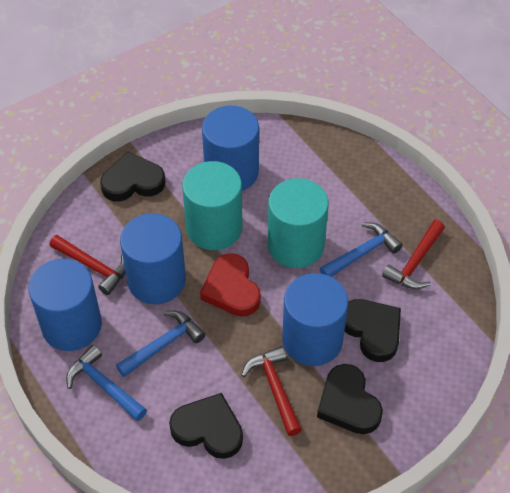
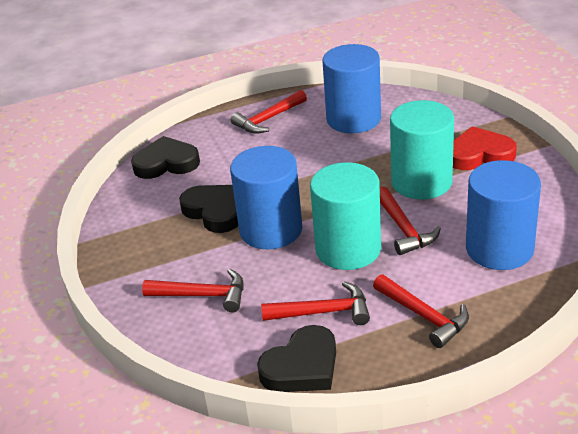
black heart: [100,152,165,201] [169,393,243,459] [317,364,383,434] [345,299,401,362] = 4 -> [131,136,200,179] [179,185,238,233] [257,325,336,392] = 3
blue cylinder: [28,259,102,351] [120,213,186,304] [202,106,259,191] [282,273,348,366] = 4 -> [230,146,303,250] [323,44,381,133] [466,160,541,270] = 3
blue hammer: [66,345,147,421] [116,311,205,377] [319,222,403,277] = 3 -> none = 0
red hammer: [49,235,126,295] [241,346,302,436] [382,220,445,289] = 3 -> [142,269,243,312] [231,90,307,134] [261,281,370,325] [373,274,469,348] [380,187,441,255] = 5

